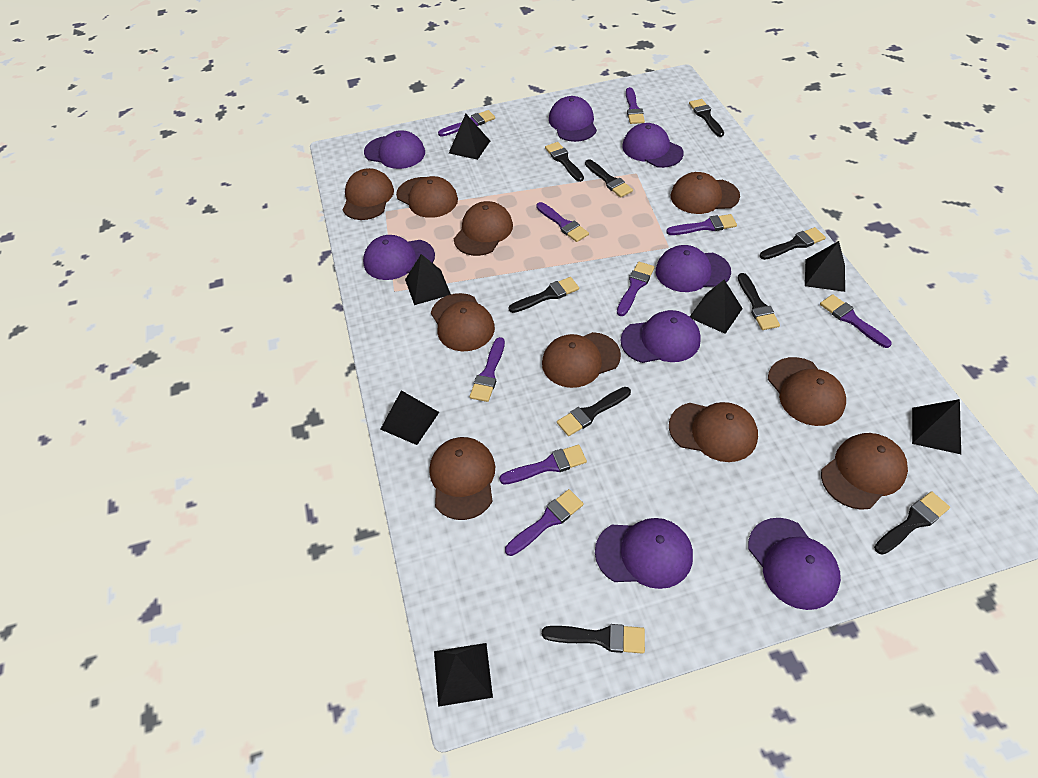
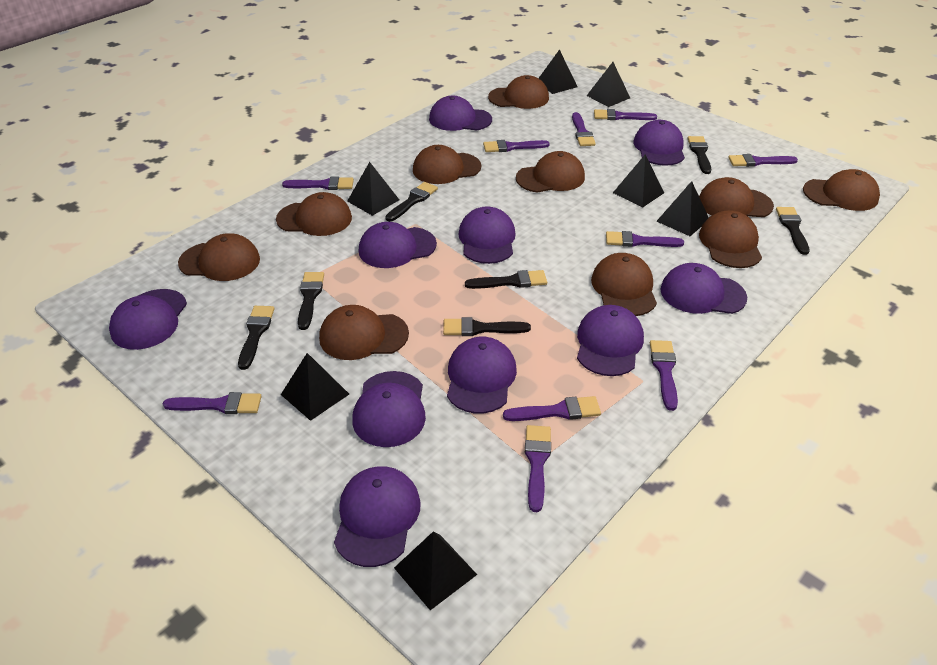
black brush: [509,277,579,313] [542,624,645,654] [545,142,584,182] [557,387,631,436] [585,159,633,198] [689,99,724,137] [738,273,780,330] [760,227,826,260] [874,491,950,555] = 9 -> [238,306,275,370] [298,272,324,330] [385,182,438,222] [443,317,531,336] [465,270,547,289] [688,136,711,174] [776,207,810,255] = 7
purple brush: [438,110,495,137] [470,337,505,402] [499,445,587,484] [505,489,584,556] [536,202,589,242] [617,262,655,316] [626,87,645,124] [666,214,737,235] [820,294,892,348] = 9 -> [163,392,262,414] [282,176,354,190] [483,140,550,152] [503,396,601,421] [525,425,551,512] [572,112,596,146] [594,109,657,120] [606,231,684,247] [650,340,678,411] [728,154,798,167] = 10
purple cap: [363,235,435,280] [364,130,425,169] [549,96,597,142] [595,518,693,589] [621,310,701,363] [622,123,684,168] [656,245,731,292] [748,518,841,610] = 8 -> [109,289,187,350] [334,466,421,567] [352,371,426,447] [359,222,437,268] [429,95,492,131] [447,337,517,414] [458,206,515,264] [577,305,644,376] [634,120,685,166] [661,263,747,314] = 10

